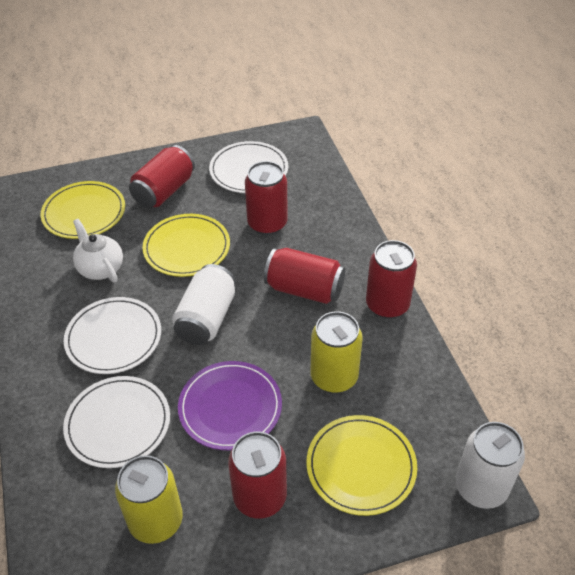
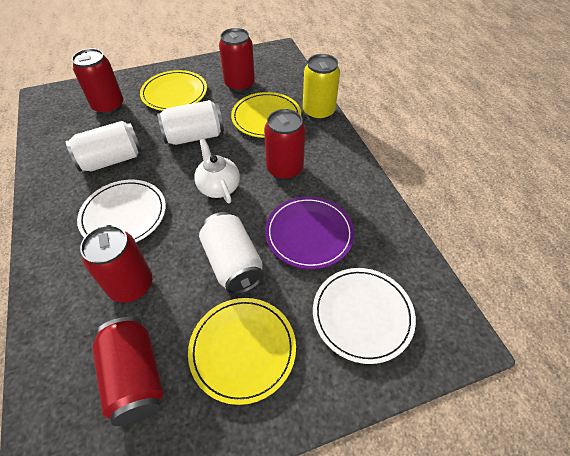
white can: [172,264,236,345] [456,422,525,509] = 2 -> [66,121,142,172] [157,100,224,145] [199,212,264,295] = 3
white plate: [63,376,170,468] [64,297,161,374] [209,141,288,193] = 3 -> [77,180,166,242] [313,268,416,364] = 2
yellow can: [115,455,183,544] [311,311,363,393] = 2 -> [303,54,340,121] = 1

